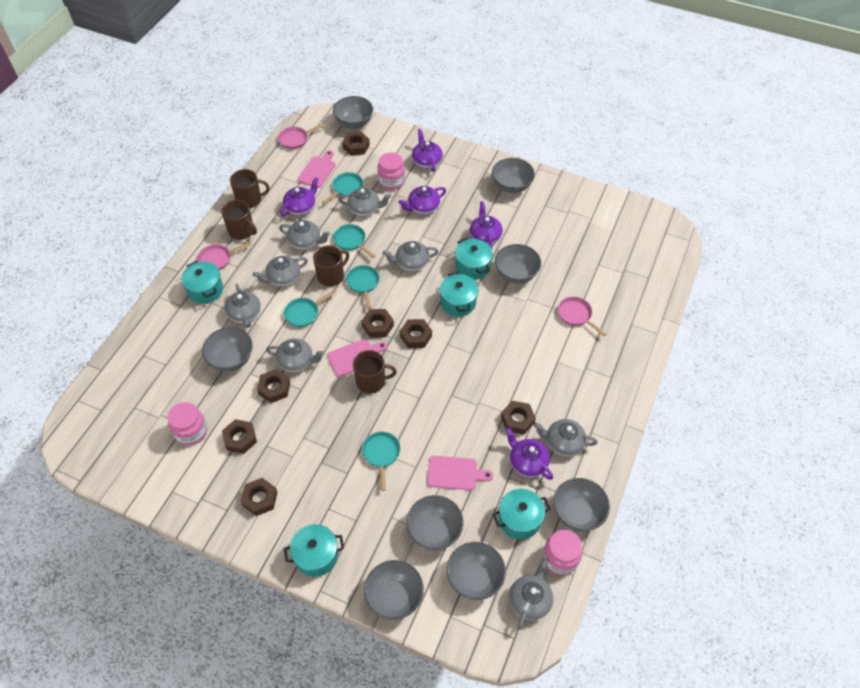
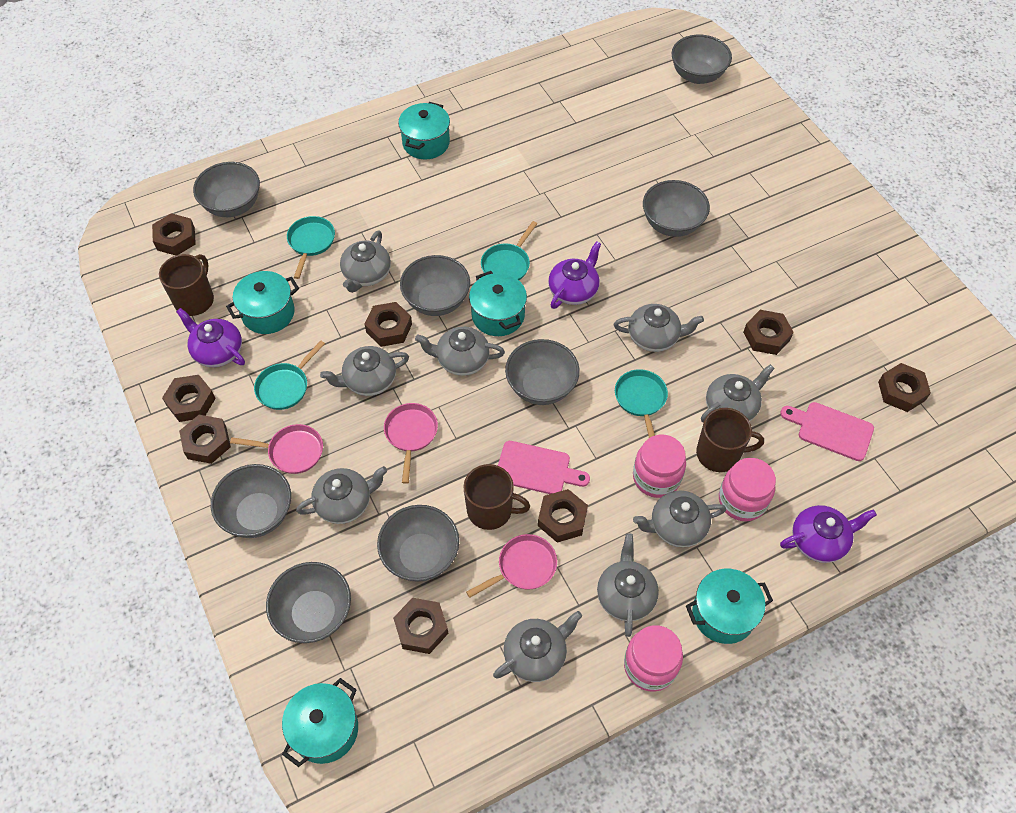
brown mug: [221,200,257,240] [230,169,270,208] [313,246,349,287] [353,350,397,394] = 4 -> [159,254,214,316] [463,464,530,530] [696,408,764,472] = 3
brown nut: [222,419,257,454] [240,478,278,516] [257,369,290,403] [342,132,370,156] [362,309,394,338] [400,319,432,348] [501,401,536,435] = 7 -> [152,213,196,256] [162,375,216,422] [179,415,231,464] [364,302,412,347] [393,598,449,654] [538,489,588,543] [743,310,794,355] [878,363,931,412] = 8
grey teapot: [225,284,261,328] [253,256,308,286] [266,338,325,372] [279,220,330,250] [338,188,391,216] [383,241,439,271] [509,558,553,629] [534,419,598,456] = 8 -> [296,466,387,524] [320,346,409,396] [340,230,391,293] [415,327,505,376] [493,611,582,682] [597,533,659,637] [614,304,704,352] [633,491,726,547] [701,364,775,422] = 9
pink cutting board: [298,150,336,188] [327,339,387,377] [427,456,493,490] = 3 -> [498,441,590,494] [780,402,874,461] = 2
purple teapot: [280,177,319,216] [399,186,446,214] [412,129,443,172] [470,201,503,249] [506,428,553,480] = 5 -> [176,308,245,367] [548,241,601,309] [780,505,877,563] = 3
turquoise pan: [284,290,337,327] [322,172,363,204] [333,224,375,258] [346,265,380,309] [362,432,400,491] = 5 -> [254,341,325,410] [287,216,335,279] [481,221,537,280] [615,369,668,438] = 4

